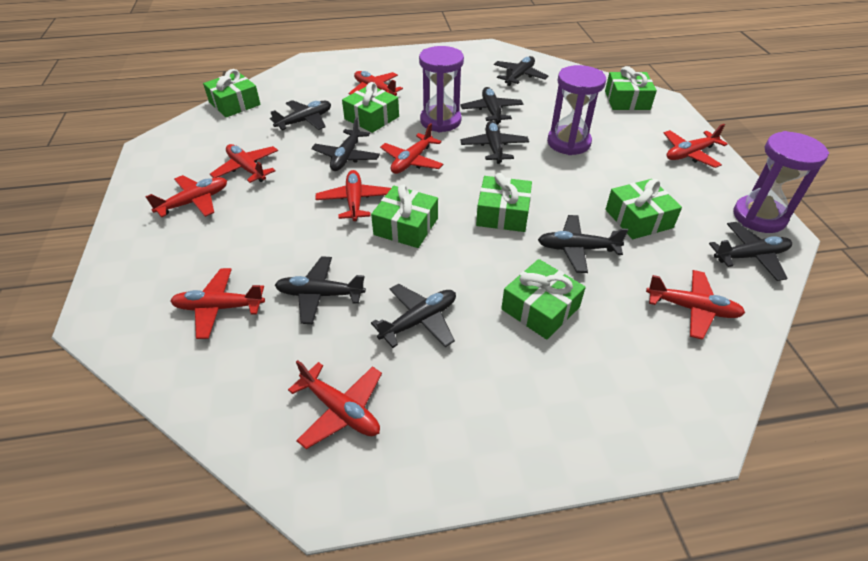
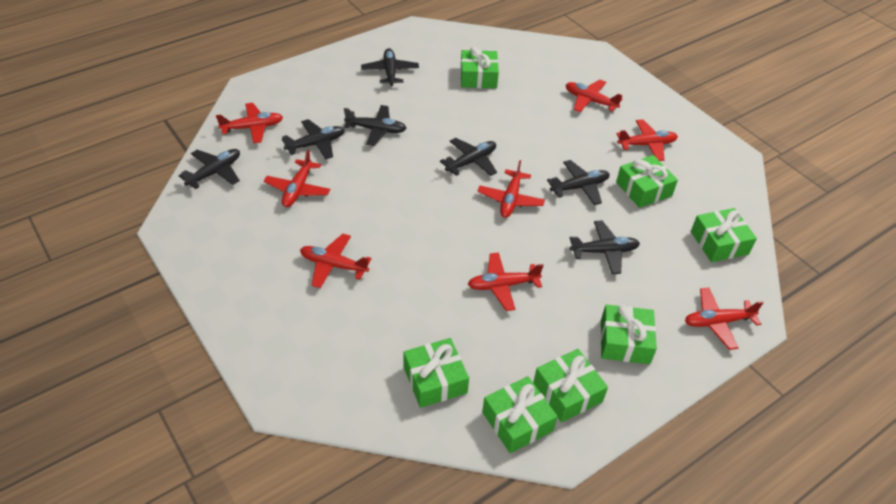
black plane: [270,100,331,130] [275,256,366,324] [311,117,380,171] [371,284,456,348] [460,87,523,124] [461,121,529,164] [494,56,548,86] [538,215,628,273] [709,222,792,281] = 9 -> [179,149,240,189] [282,119,345,159] [344,105,407,146] [361,48,419,86] [440,138,497,176] [547,160,610,205] [569,221,640,274] = 7
purple hourglass: [419,46,464,132] [547,65,606,155] [733,131,829,233] = 3 -> none = 0
red plane: [145,175,227,218] [170,268,265,339] [210,144,278,183] [288,360,382,449] [315,170,391,221] [349,71,403,96] [380,123,444,174] [646,270,745,340] [663,124,728,168] = 9 -> [216,103,283,144] [264,150,330,207] [300,234,372,288] [468,253,544,311] [478,160,545,218] [566,80,623,112] [616,119,678,161] [685,287,764,350] = 8

